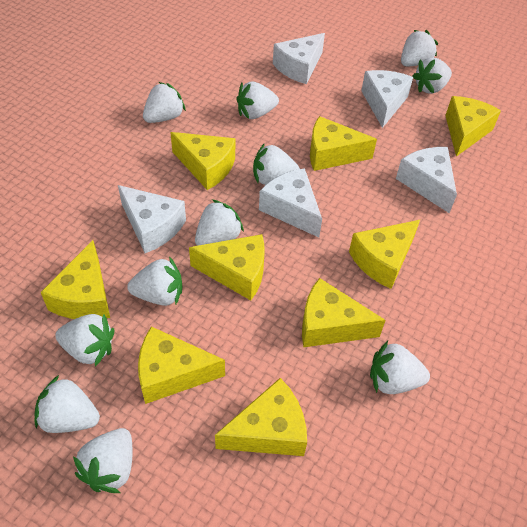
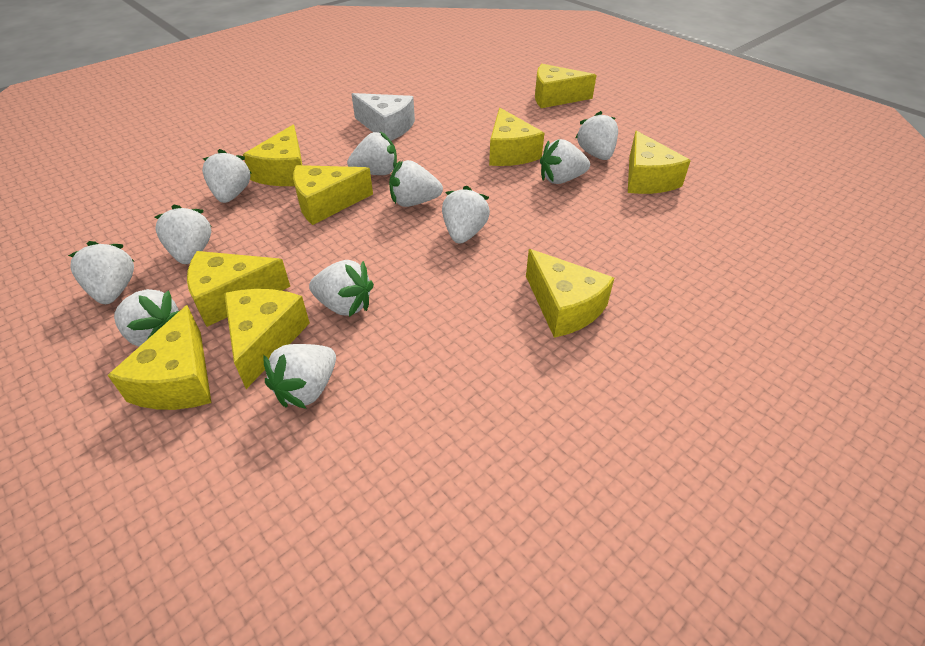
white cheese: [118,185,186,253] [259,168,322,237] [273,33,325,84] [361,70,413,128] [396,147,457,213] = 5 -> [352,93,415,141] = 1

